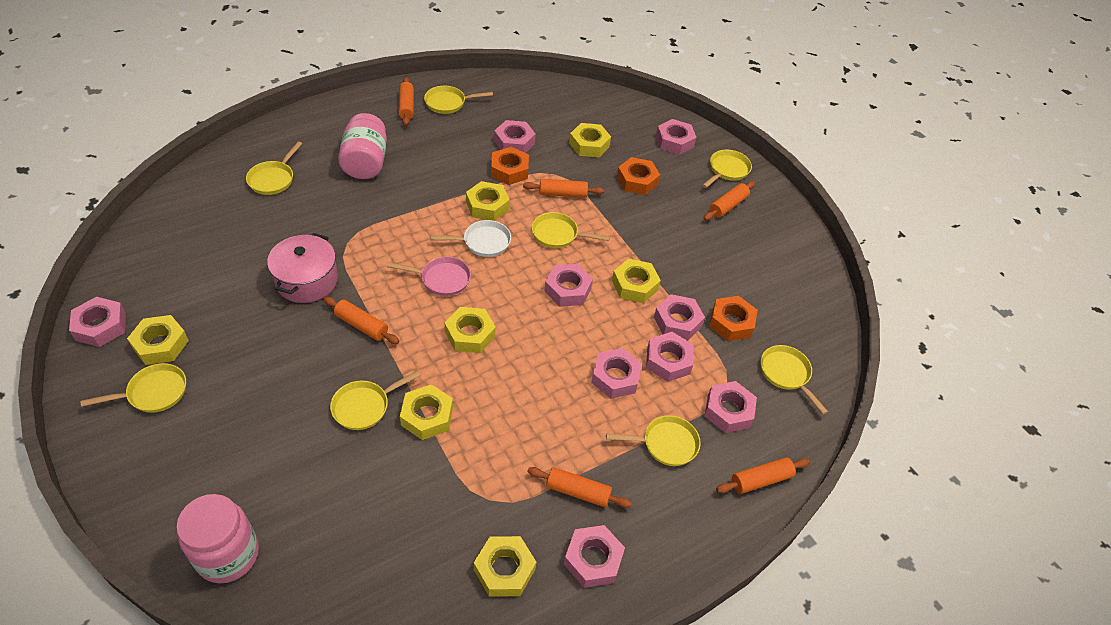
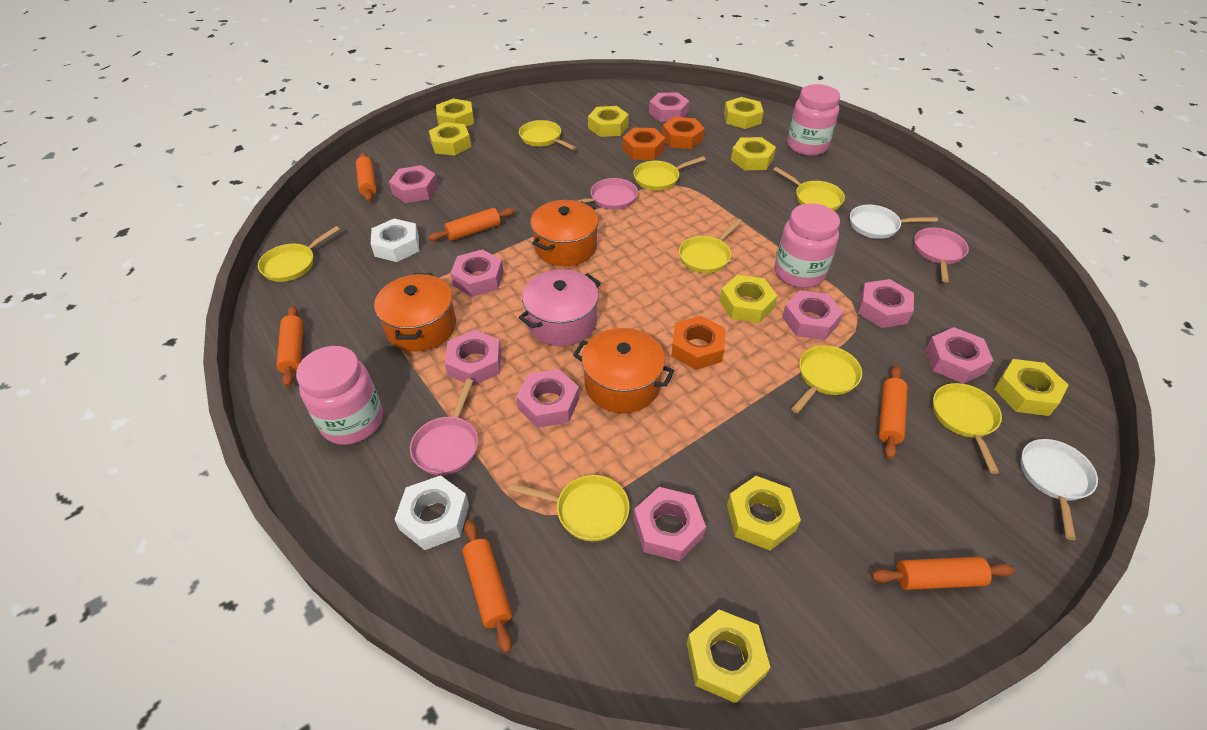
orange pot: none = 0 -> [374,273,456,352] [530,200,599,266] [573,328,675,413] = 3
pink jar: [176,494,259,583] [338,113,387,179] = 2 -> [296,346,383,445] [775,203,840,288] [787,84,840,156] = 3
pink pan: [387,256,471,296] = 1 -> [410,379,478,475] [577,178,638,210] [914,228,969,282] = 3
white nut: none = 0 -> [371,219,419,262] [394,475,469,550] = 2
white pan: [430,220,511,257] = 1 -> [850,205,938,239] [1021,439,1098,540] = 2
yellow nut: [127,315,189,365] [400,384,453,440] [445,307,496,353] [466,181,510,221] [474,536,536,597] [569,123,611,157] [612,259,661,303] = 7 -> [429,122,471,156] [436,99,474,127] [588,106,629,137] [687,610,771,703] [720,275,777,323] [724,97,763,129] [727,476,801,551] [731,137,776,170] [994,359,1068,416] = 9

